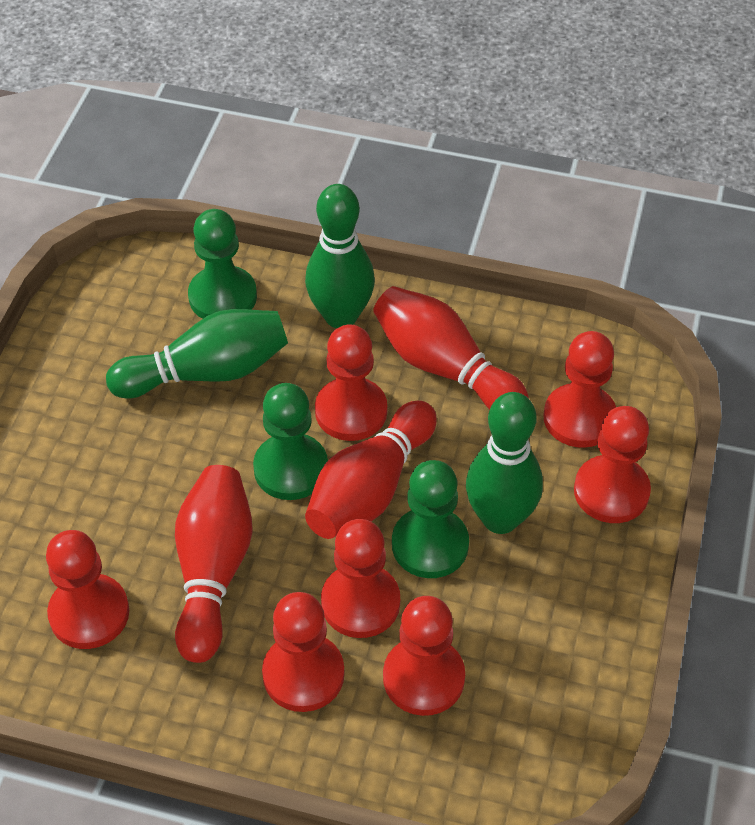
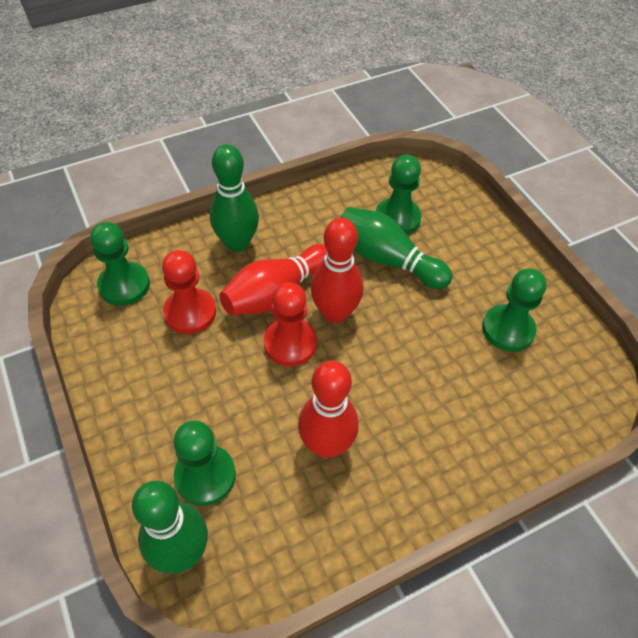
green pawn: [188,209,257,319] [253,383,328,500] [392,460,469,578] = 3 -> [90,222,150,306] [174,421,236,506] [376,155,422,235] [482,268,547,352] = 4
red pawn: [46,530,129,649] [262,592,344,712] [315,324,387,441] [321,519,400,638] [383,596,465,716] [544,331,616,448] [574,406,651,523] = 7 -> [162,250,216,334] [264,282,317,366] = 2

